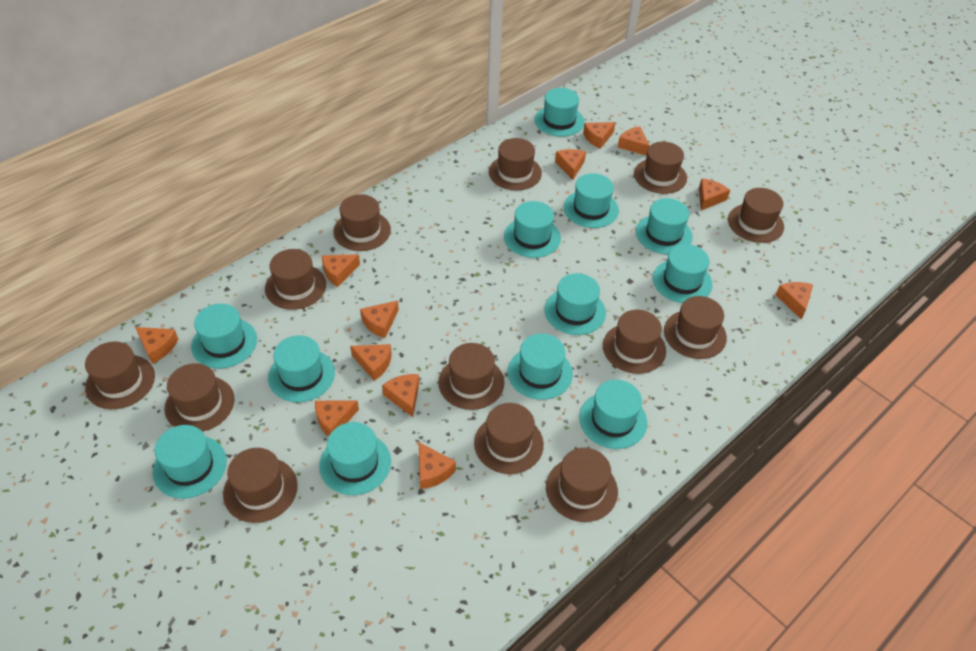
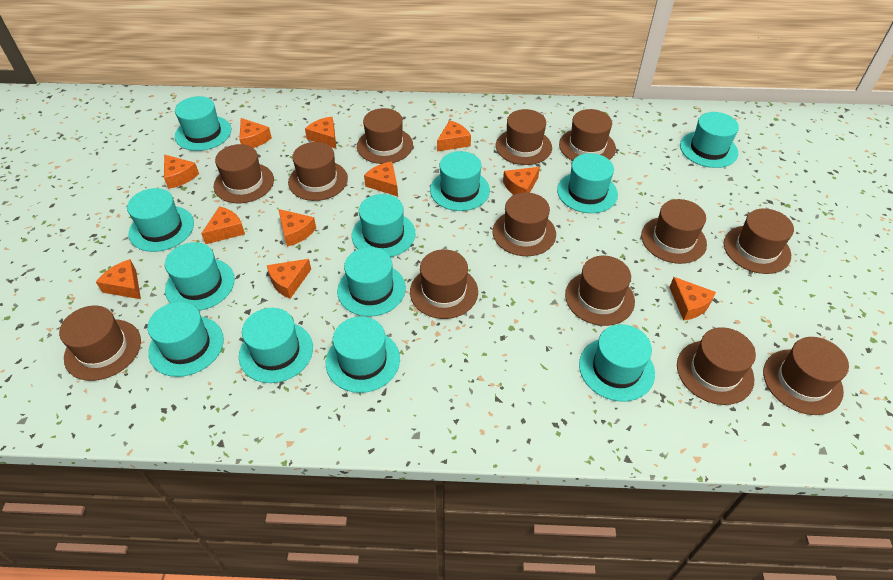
orange cheese: [135,327,178,364] [315,401,359,437] [322,254,360,287] [350,344,392,381] [360,300,399,338] [382,374,419,417] [419,442,456,489] [555,149,586,180] [583,122,616,149] [618,126,650,156] [699,178,730,210] [776,282,813,319] = 12 -> [96,259,141,299] [164,154,199,189] [201,206,245,244] [239,118,272,148] [267,259,311,299] [278,209,316,247] [305,117,336,149] [364,162,398,197] [437,120,471,152] [503,167,540,195] [669,277,716,321] = 11

